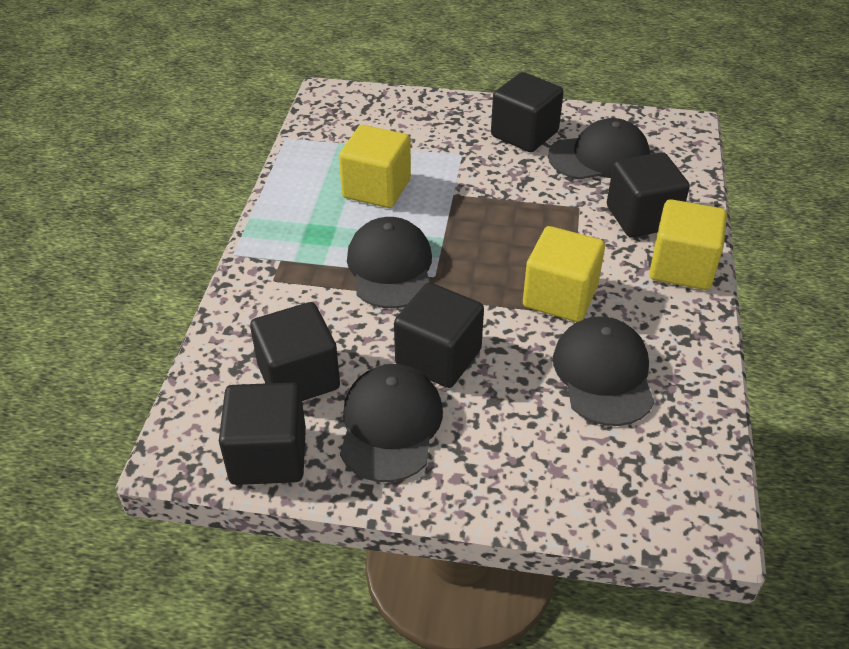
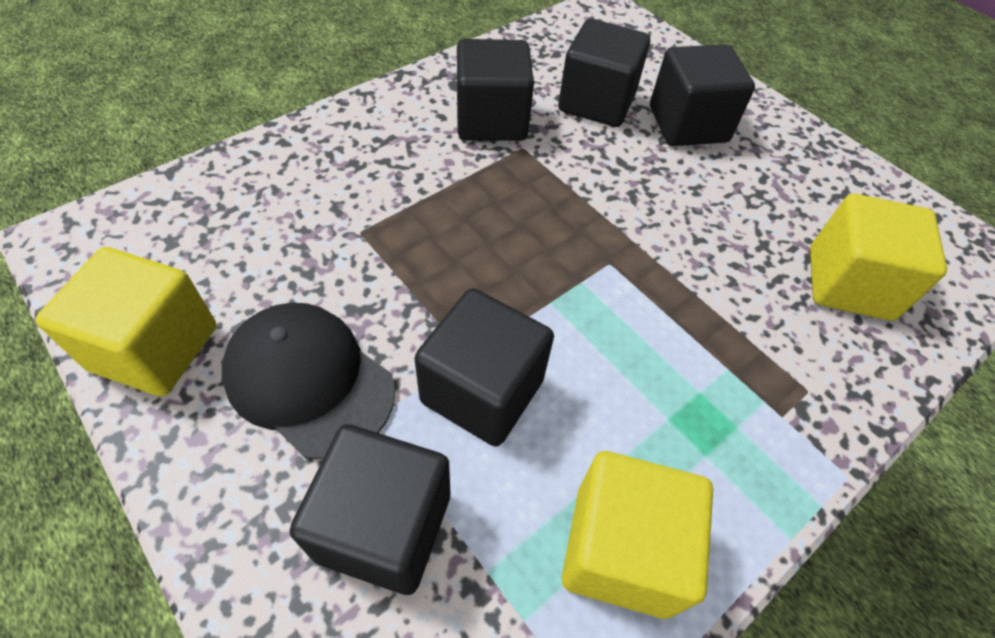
black cap: [340,364,443,482] [347,217,432,308] [548,118,650,179] [553,316,654,426] = 4 -> [222,303,395,460] = 1

